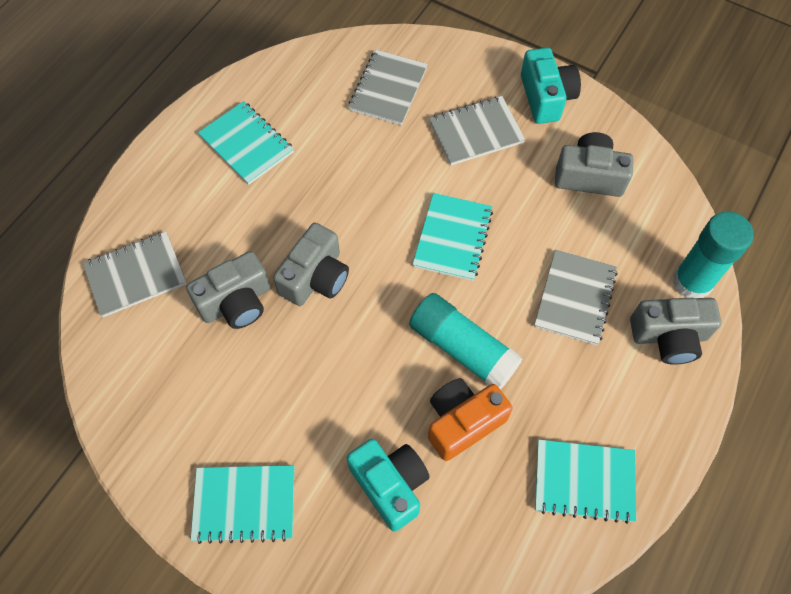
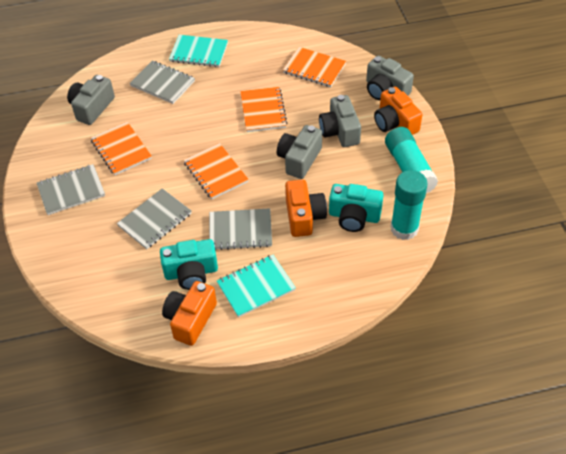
orange camera: [428,378,513,461] = 1 -> [162,281,217,346] [285,180,327,237] [374,87,422,135] = 3
orange notebook: none = 0 -> [90,122,152,175] [184,143,249,199] [240,87,287,132] [283,47,346,87] = 4
turquoise notebook: [191,465,294,544] [198,101,294,185] [412,193,493,281] [535,439,636,524] = 4 -> [169,35,228,67] [217,254,296,318] = 2

